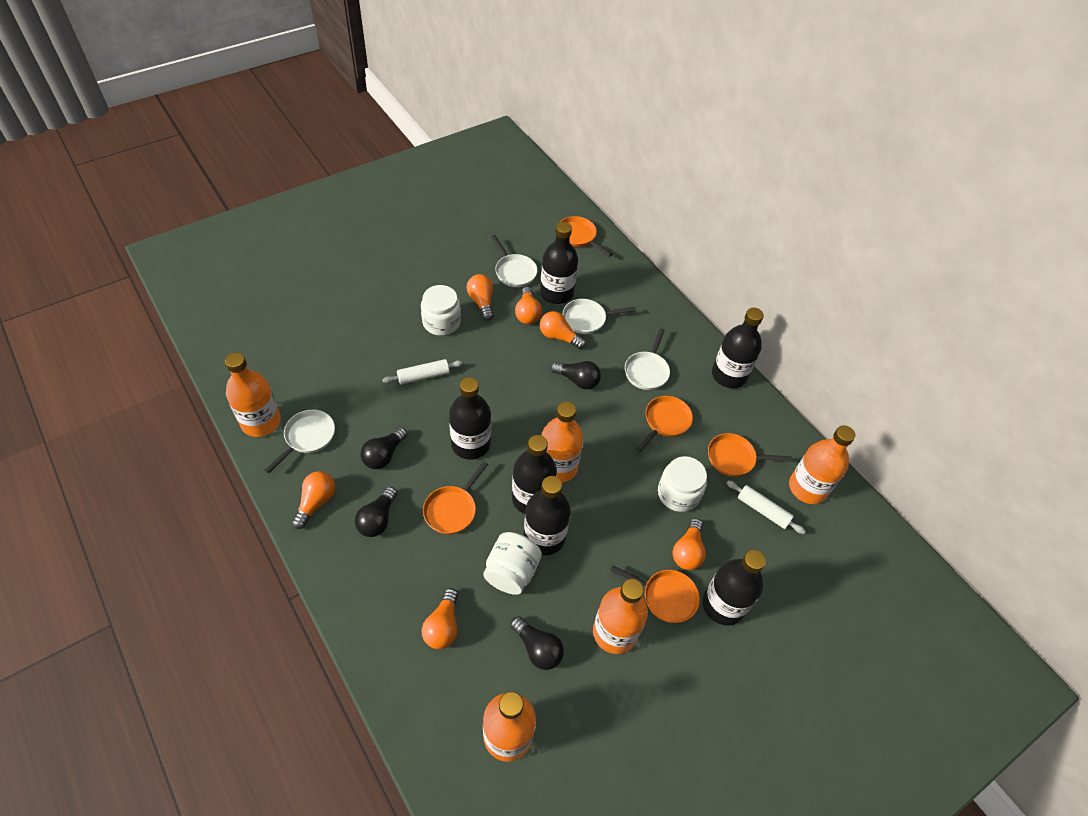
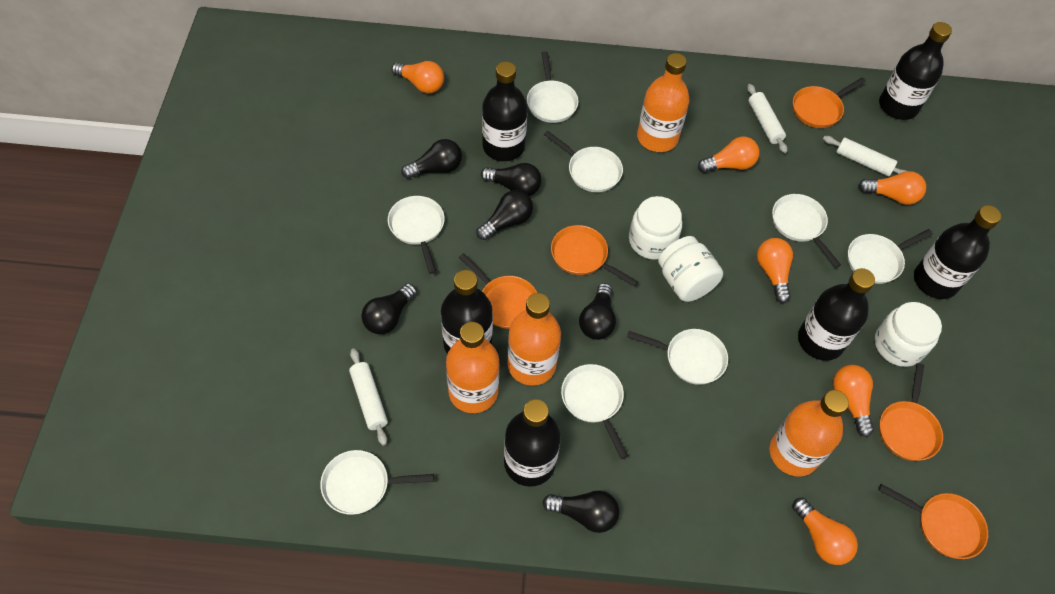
black light bulb: [355,487,397,537] [360,427,408,469] [510,616,564,670] [550,361,601,390] = 4 -> [361,283,417,334] [401,139,462,179] [477,190,533,240] [481,163,542,196] [542,490,620,533] [579,283,616,340] = 6
orange bottle: [225,353,281,437] [483,691,536,762] [542,402,584,483] [593,579,648,654] [789,425,855,504] = 5 -> [446,322,500,413] [508,293,561,386] [637,53,690,152] [769,390,849,477] = 4
white pan: [265,410,335,473] [491,235,538,287] [563,299,636,334] [625,328,670,390] = 4 -> [320,450,434,515] [388,196,445,274] [527,51,579,123] [544,130,623,192] [561,364,628,459] [627,329,728,385] [772,194,841,268] [848,229,933,284] = 8
white rolling pin: [383,359,463,385] [727,480,806,534] = 2 -> [349,348,388,446] [747,84,787,153] [823,136,906,176] = 3

